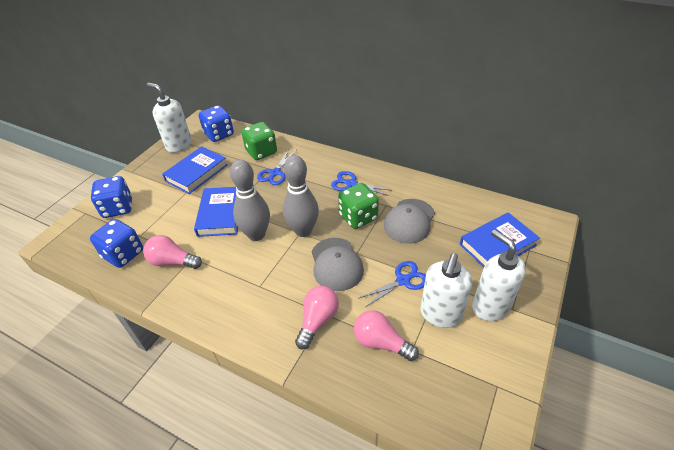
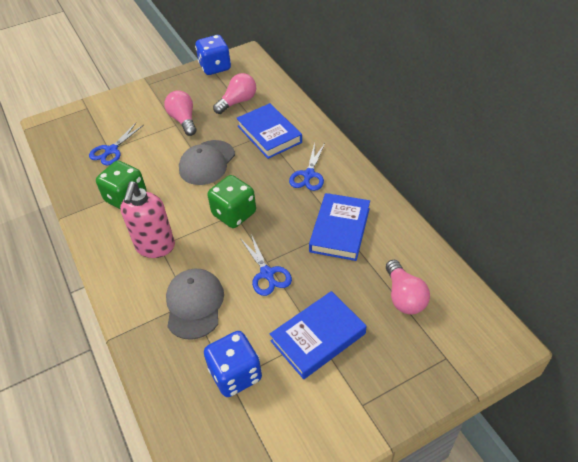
blue dice: [90,219,143,268] [91,176,132,218] [199,105,234,142] = 3 -> [195,35,231,75] [204,331,262,397] = 2
grey bowling pin: [230,160,270,241] [283,155,319,237] = 2 -> none = 0
pink soap dispenser: none = 0 -> [120,181,175,258] = 1
white soap dispenser: [147,83,192,153] [420,253,472,328] [472,229,526,321] = 3 -> none = 0

